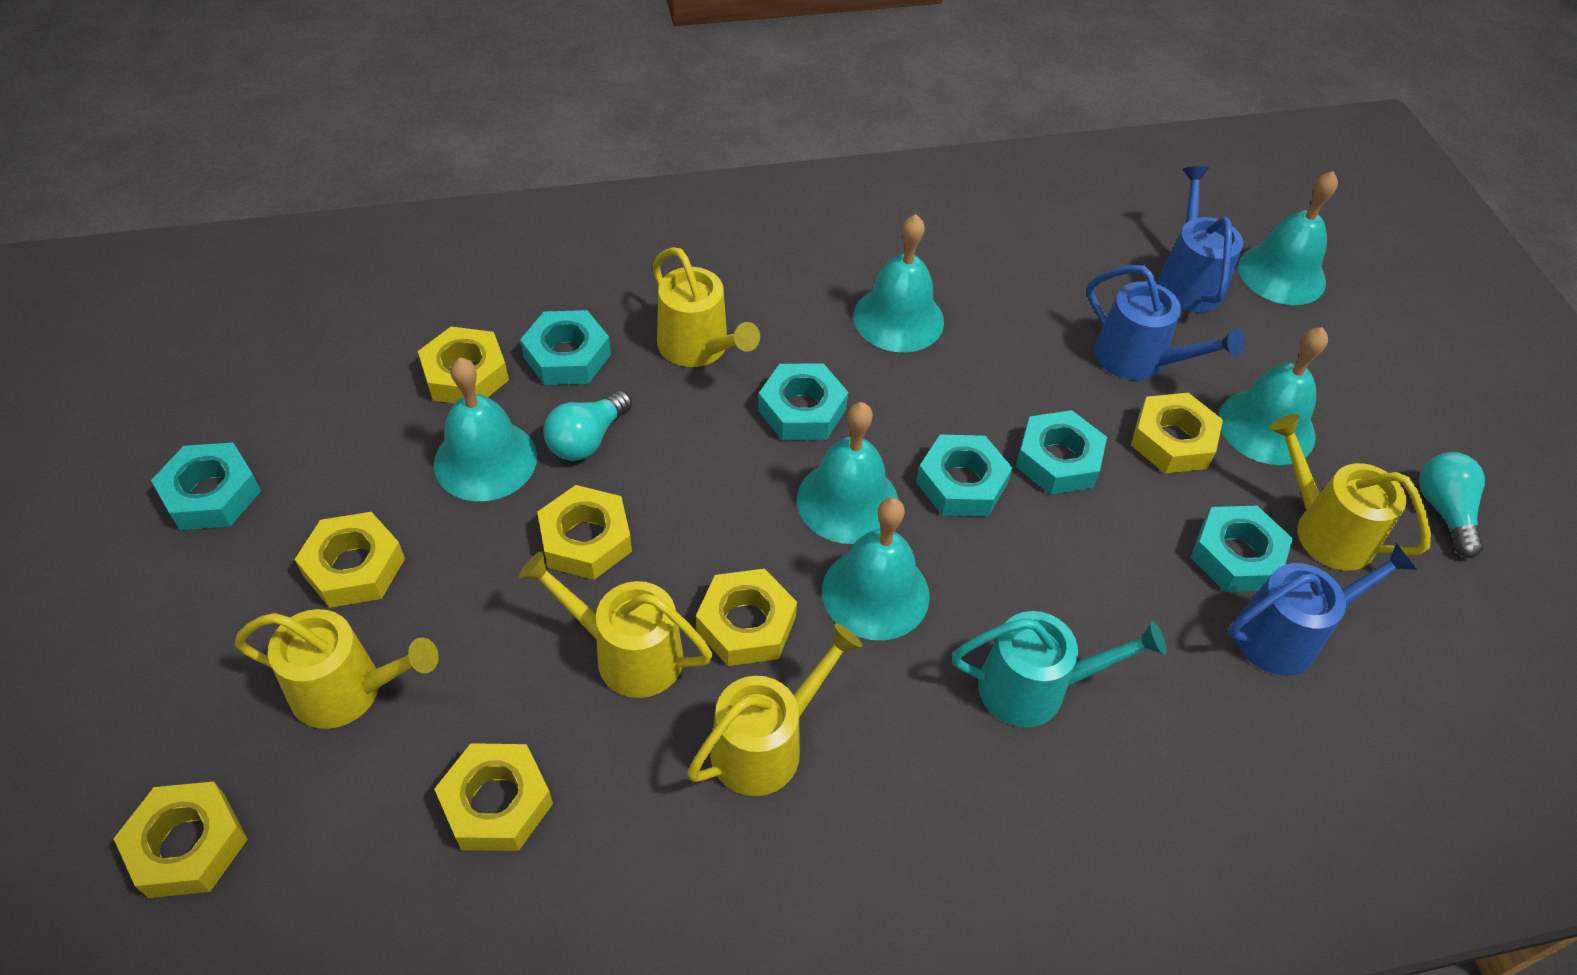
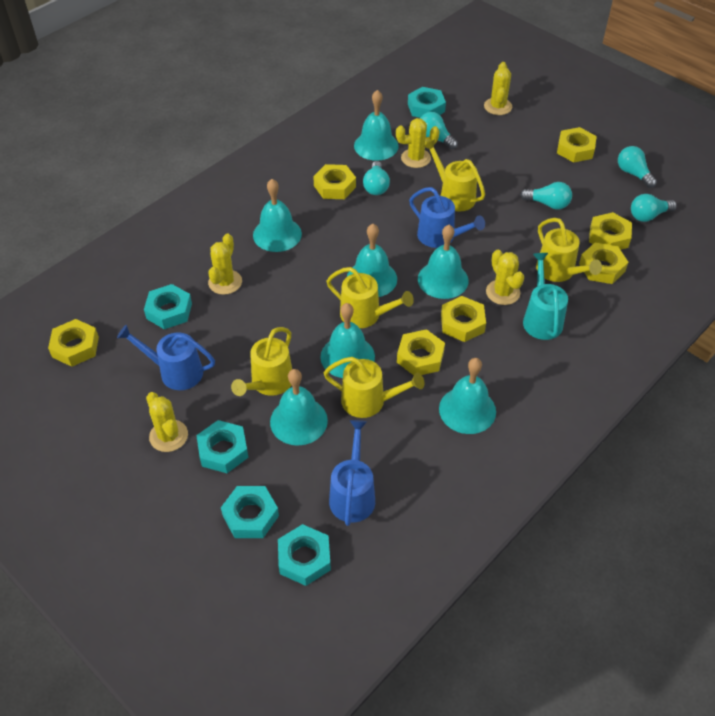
turquoise bell: [433,358,537,501] [797,402,899,544] [822,498,930,640] [853,214,944,352] [1219,327,1328,465] [1238,171,1338,305] = 6 -> [253,179,302,252] [270,369,328,446] [320,303,375,378] [347,224,397,297] [354,90,398,161] [418,225,469,299] [439,358,496,434] = 7
turquoise light bulb: [544,390,632,461] [1419,452,1485,558] = 2 -> [363,161,390,195] [420,112,458,149] [520,182,572,210] [618,146,657,188] [631,194,677,222] = 5
turquoise nut: [151,443,261,530] [520,310,611,385] [758,363,848,440] [916,435,1012,517] [1016,410,1107,495] [1191,506,1293,592] = 6 -> [144,284,192,329] [196,420,249,473] [221,486,279,538] [278,524,331,586] [408,87,446,118] = 5
yellow cactus: none = 0 -> [146,392,188,452] [208,233,242,295] [396,118,440,168] [484,62,512,115] [486,250,524,305] = 5

